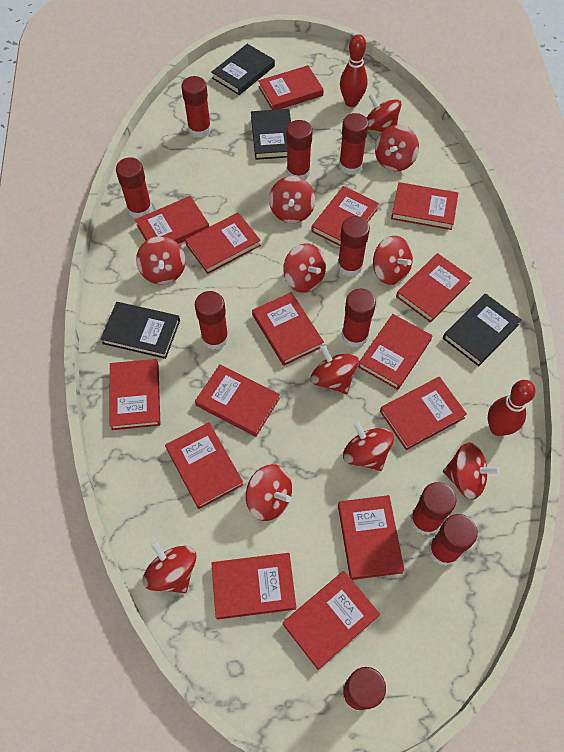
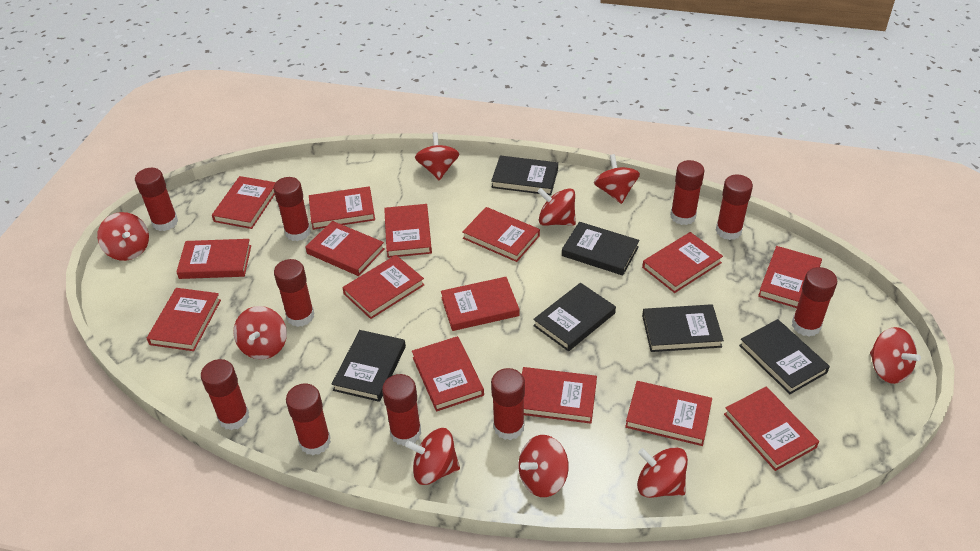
black book: [101,302,180,359] [211,44,275,95] [251,109,291,160] [443,293,522,366] = 4 -> [331,330,406,402] [491,156,558,195] [533,283,616,351] [562,222,640,276] [642,304,724,352] [739,319,830,394] = 6
red bowling pin: [340,34,368,107] [488,380,535,436] = 2 -> none = 0
red spinning top: [136,236,186,284] [143,541,196,593] [246,464,292,521] [269,176,315,223] [283,243,326,293] [310,344,359,394] [343,421,394,471] [367,93,401,132] [373,236,413,285] [375,125,419,171] [443,442,500,499] = 11 -> [97,212,149,261] [233,306,287,359] [405,428,460,485] [415,132,459,181] [519,435,569,497] [537,188,576,225] [594,154,640,204] [637,447,688,498] [870,327,921,384] = 9

